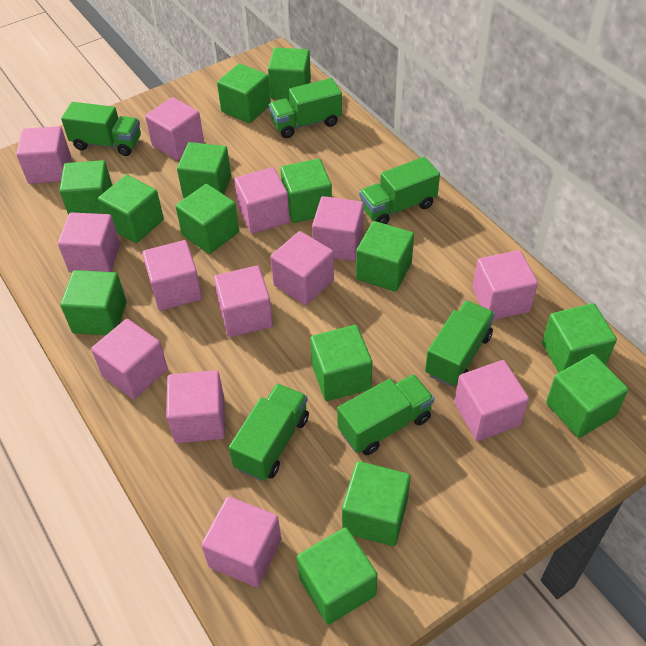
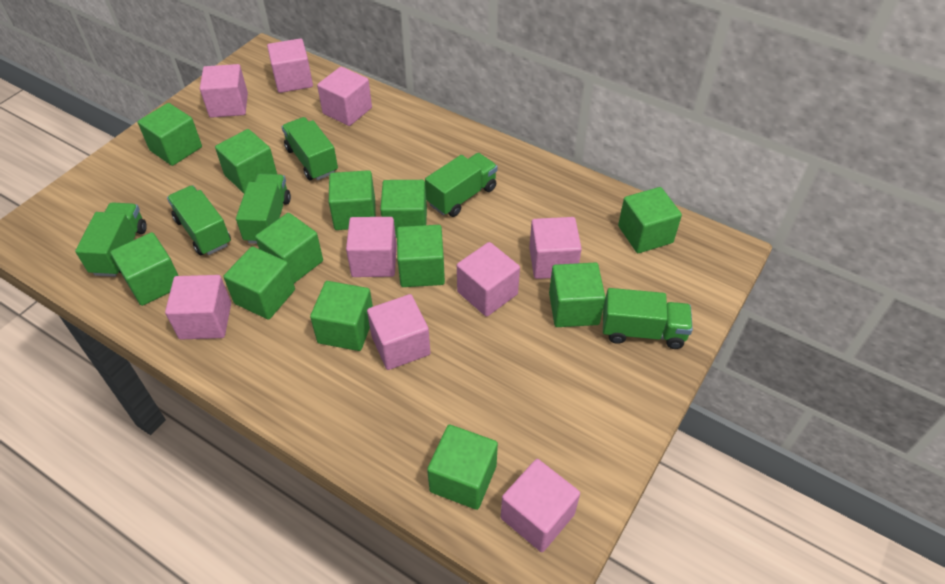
green cube: [59,160,112,214] [60,270,127,335] [98,175,164,243] [175,184,239,254] [177,142,231,198] [217,63,271,123] [268,48,311,100] [280,159,332,223] [297,527,378,625] [310,325,372,401] [342,461,410,546] [356,221,414,292] [542,303,617,373] [546,354,629,438] = 14 -> [110,232,179,306] [138,103,202,166] [215,129,277,193] [224,246,295,320] [255,213,323,283] [310,281,373,351] [329,170,376,230] [380,180,427,238] [397,225,445,287] [427,425,498,510] [549,262,606,327] [618,187,682,253] = 12
pink cube: [16,126,71,184] [58,212,120,273] [91,319,168,399] [142,240,202,311] [145,97,204,160] [166,370,225,443] [201,496,281,587] [214,266,273,337] [234,167,290,234] [270,231,334,305] [312,196,364,261] [454,360,529,441] [472,250,538,320] = 13 -> [165,275,231,339] [200,64,248,118] [267,38,313,93] [317,67,372,126] [346,217,397,277] [367,294,430,370] [457,242,520,317] [501,459,580,552] [529,217,582,279] = 9

